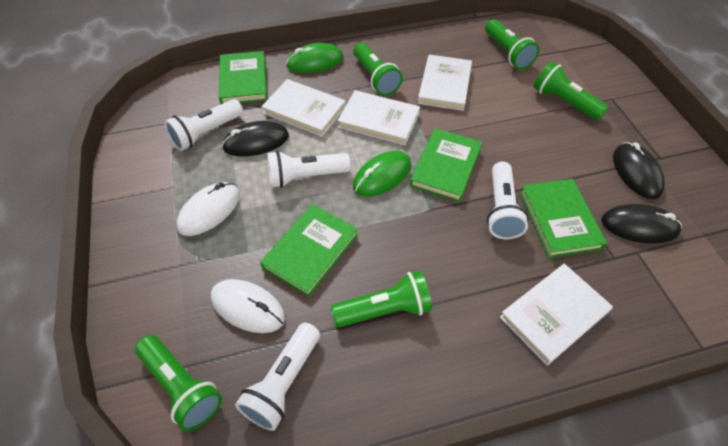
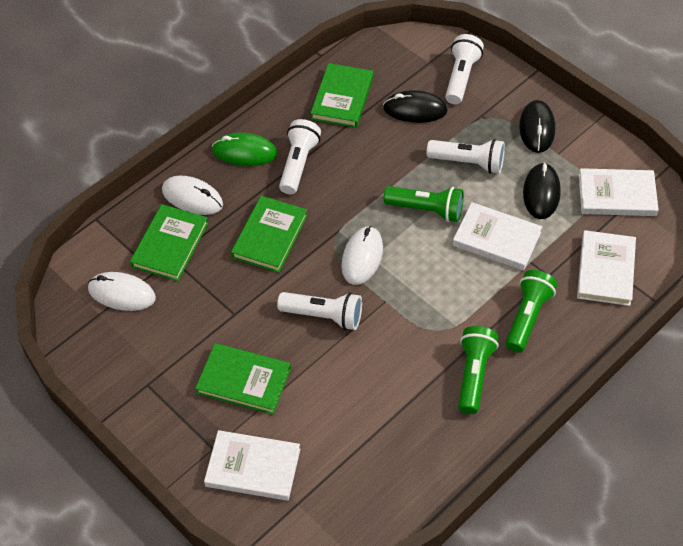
green flashlight: [135,335,222,431] [331,271,432,327] [354,43,403,96] [485,19,539,69] [534,61,609,120] = 5 -> [383,186,464,222] [458,326,499,414] [506,270,557,352] = 3
green mouse: [286,43,344,73] [353,151,411,197] = 2 -> [212,133,277,166] = 1
white mouse: [177,182,240,236] [211,279,285,333] = 2 -> [88,272,156,311] [162,176,223,215] [341,226,383,285] = 3

